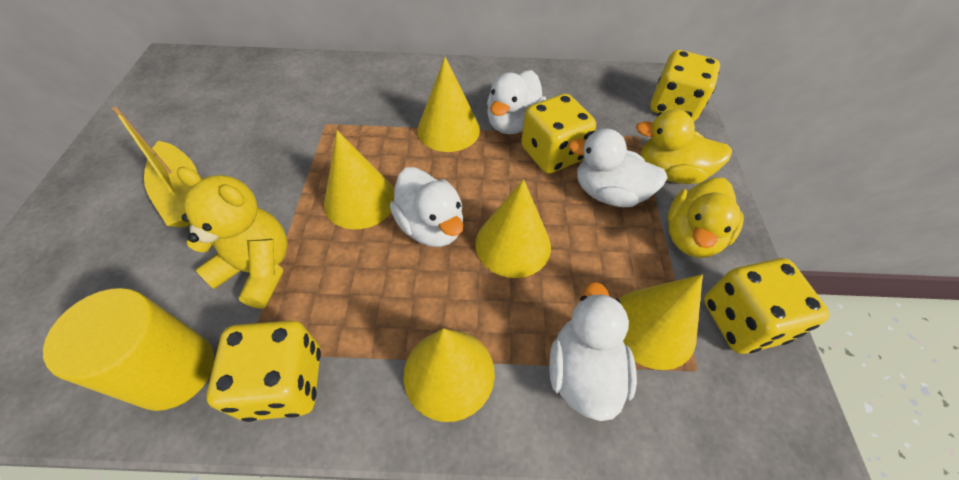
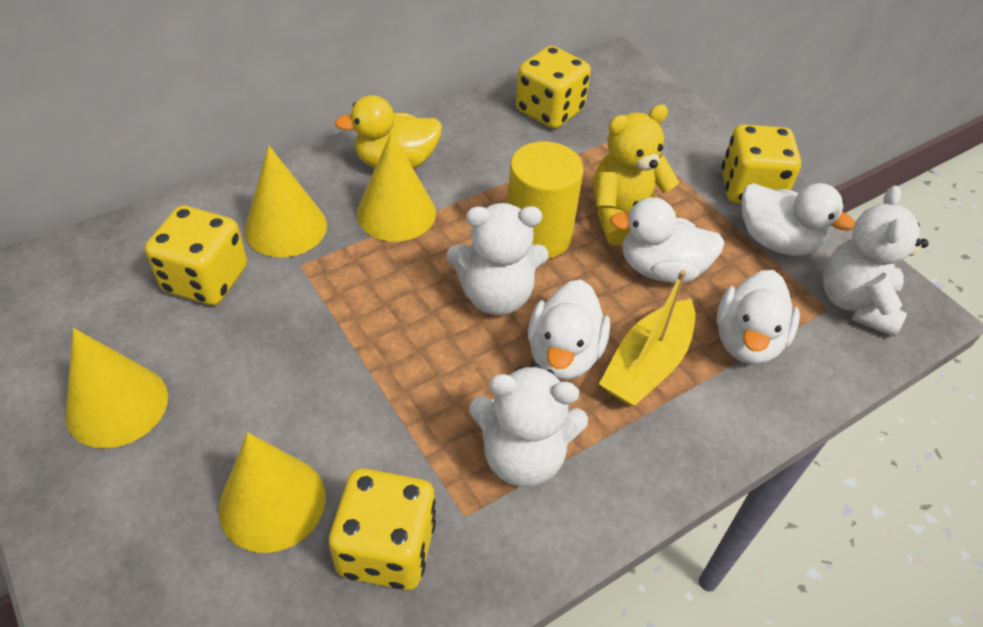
white teddy bear: none = 0 -> [447,203,548,315] [469,363,588,487] [823,185,929,337] = 3
yellow cone: [324,130,394,229] [403,328,495,422] [418,57,480,152] [475,179,551,278] [619,274,703,370] = 5 -> [65,328,168,448] [219,432,326,553] [244,146,327,257] [357,132,436,242] = 4
yellow duck: [636,109,732,184] [668,177,744,258] = 2 -> [335,95,442,168] = 1

